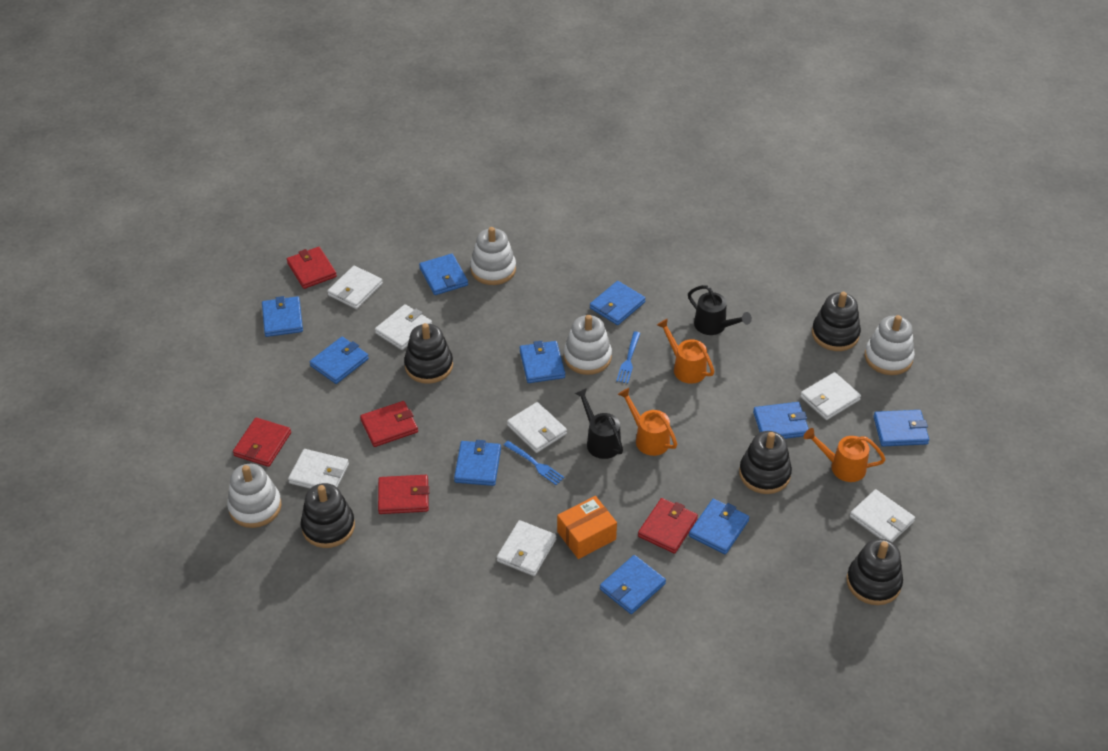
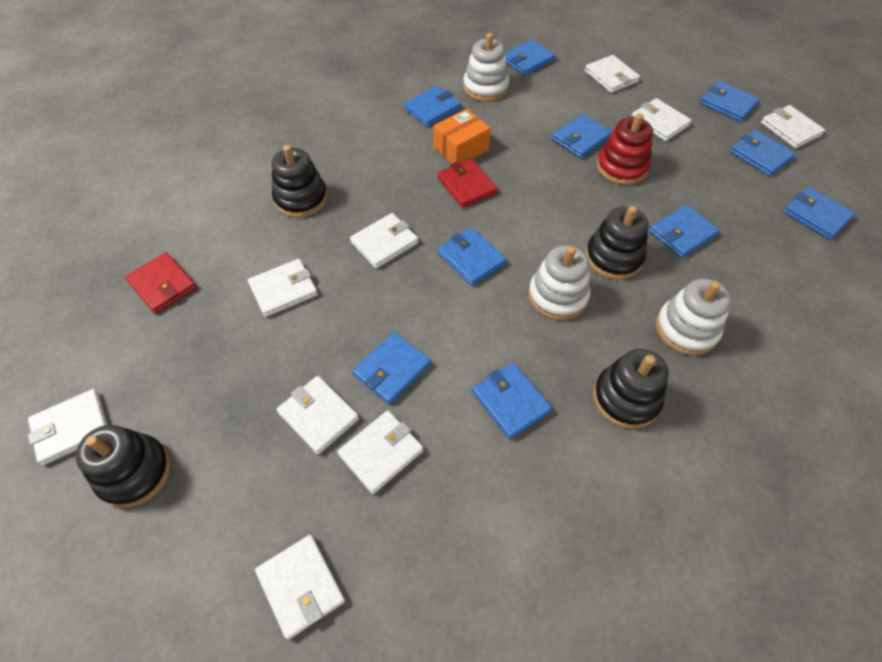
black stacking toy: [301,483,355,548] [404,323,453,384] [739,431,792,494] [812,292,861,351] [847,539,903,605] = 5 -> [76,425,171,508] [272,145,327,218] [586,206,649,280] [593,349,669,429] = 4
black watering can: [575,388,623,459] [688,285,752,335] = 2 -> none = 0
blue fork: [504,441,565,485] [616,331,641,383] = 2 -> none = 0
orange watering can: [618,388,677,456] [657,319,714,384] [804,428,886,482] = 3 -> none = 0
red stacking toy: none = 0 -> [597,113,653,185] = 1
red wallet: [233,417,291,467] [287,247,337,289] [360,401,418,447] [378,475,429,514] [638,498,698,554] = 5 -> [125,252,197,314] [437,159,498,208] = 2
white stacking toy: [227,464,282,528] [470,227,516,285] [564,315,612,375] [865,315,915,375] = 4 -> [463,33,509,102] [528,245,590,320] [656,278,731,355] = 3
white wallet: [288,449,349,488] [327,266,383,309] [375,304,432,350] [497,520,557,576] [507,402,567,453] [800,372,861,420] [850,489,915,542] = 7 -> [28,389,108,465] [248,259,318,317] [255,535,345,640] [276,376,359,455] [337,410,423,494] [350,213,418,269] [585,55,640,93] [631,98,692,141] [761,105,825,148] = 9

